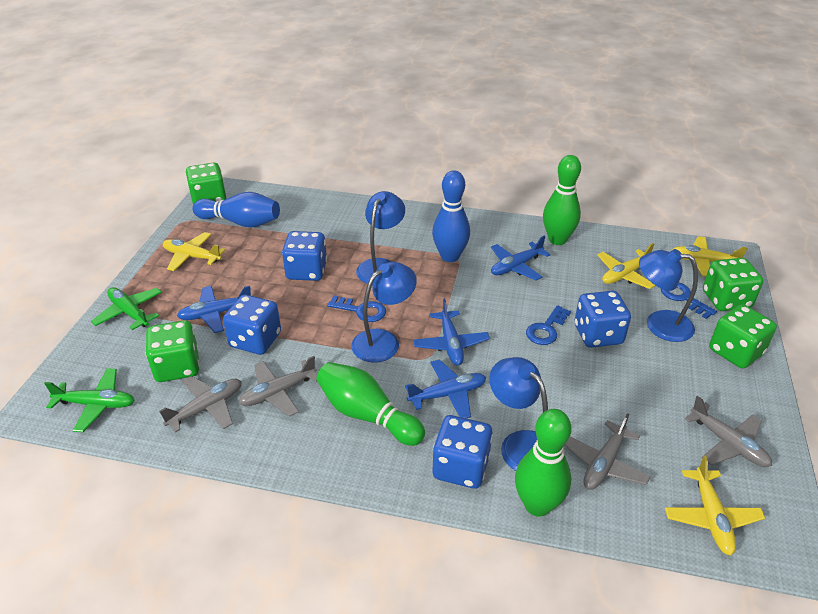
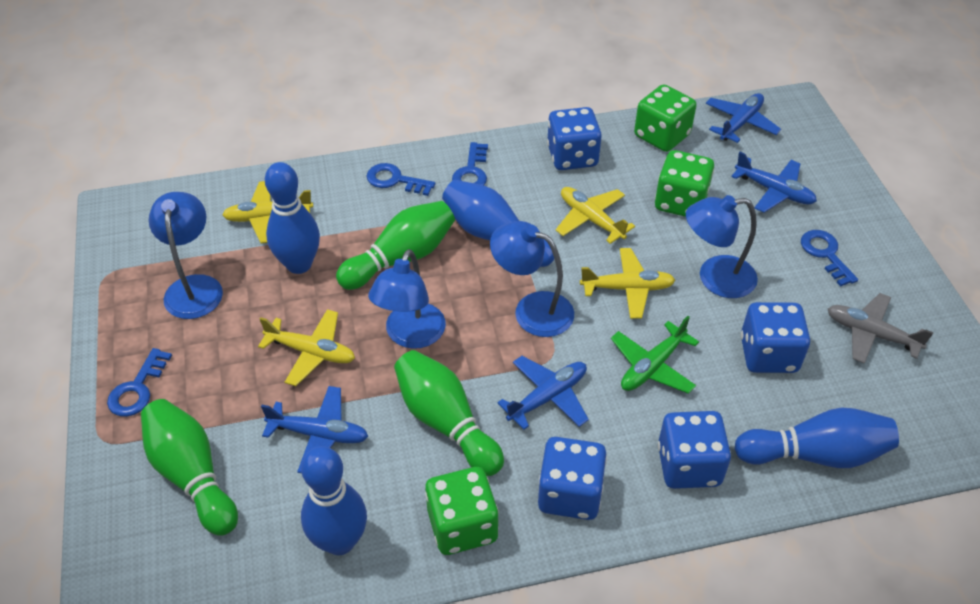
blue bowling pin: [192,192,280,228] [432,170,470,262] = 2 -> [265,162,320,274] [301,446,367,555] [442,180,554,267] [735,407,899,468] = 4
blue key: [327,295,386,322] [526,305,571,345] [661,282,717,319] = 3 -> [107,348,172,417] [366,163,435,196] [452,142,488,185] [801,230,858,287] = 4
green dice: [146,320,200,382] [186,162,227,205] [703,258,764,311] [709,304,777,369] = 4 -> [425,467,499,555] [634,84,696,152] [655,150,714,217] = 3
green plane: [44,368,135,432] [91,288,162,330] = 2 -> [611,316,699,394] = 1
grey plane: [159,376,242,433] [239,356,317,417] [565,413,651,490] [685,396,772,467] = 4 -> [828,293,934,364] = 1

